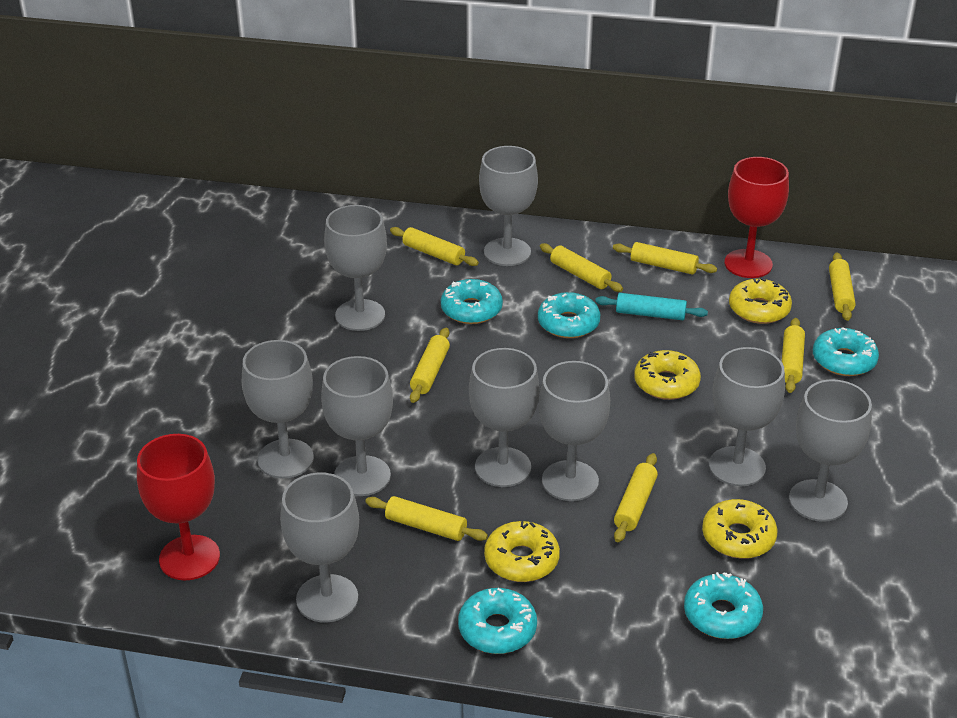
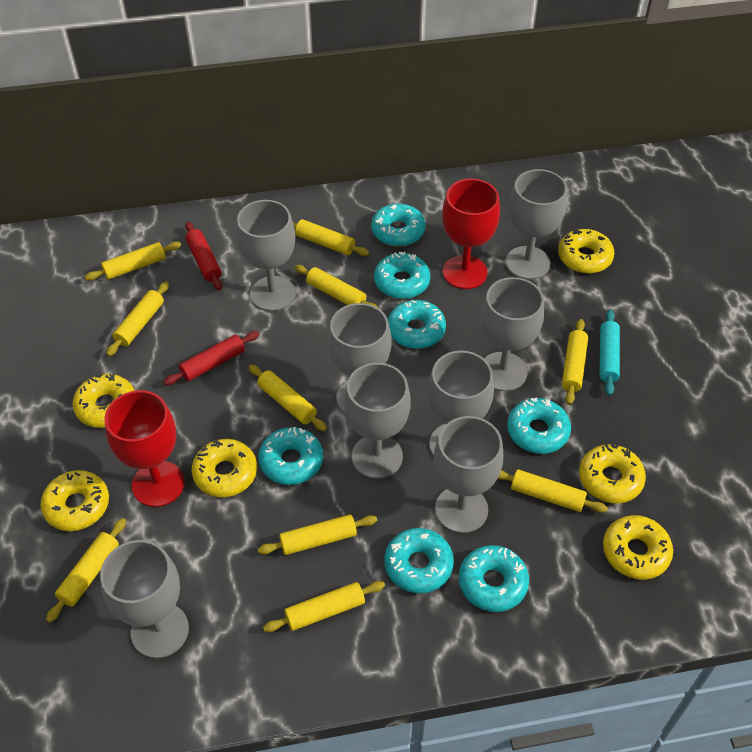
grey goblet: [242,340,314,479] [280,473,359,623] [321,356,393,496] [324,205,387,331] [469,348,540,487] [479,146,538,266] [538,361,610,501] [709,347,785,486] [789,379,872,522] = 9 -> [100,540,189,658] [236,200,296,311] [328,303,391,413] [344,363,411,479] [428,351,494,456] [434,416,503,533] [481,277,544,391] [506,169,567,279] = 8
red rolling pin: none = 0 -> [163,331,259,385] [185,222,222,290] = 2
turquoise donut: [441,279,503,324] [458,588,537,654] [538,292,600,338] [684,572,763,639] [813,327,879,376] = 5 -> [259,427,323,485] [371,203,425,247] [374,252,430,299] [384,528,454,593] [388,300,446,349] [459,545,529,612] [507,398,571,454] = 7
yellow donut: [484,521,560,582] [634,350,701,400] [702,499,778,559] [729,278,792,324] = 4 -> [40,470,109,531] [73,374,135,428] [192,439,257,497] [558,229,614,273] [579,444,646,504] [603,515,673,580] = 6
yellow rolling pin: [365,496,488,541] [390,227,479,266] [410,328,450,403] [540,243,623,292] [613,242,717,275] [614,453,658,542] [782,318,805,393] [829,253,856,321] = 8 -> [46,518,126,623] [85,241,181,281] [106,281,169,356] [249,364,327,431] [258,514,377,555] [263,581,385,632] [293,219,369,256] [294,265,378,308] [498,469,608,513] [562,319,588,405] = 10

